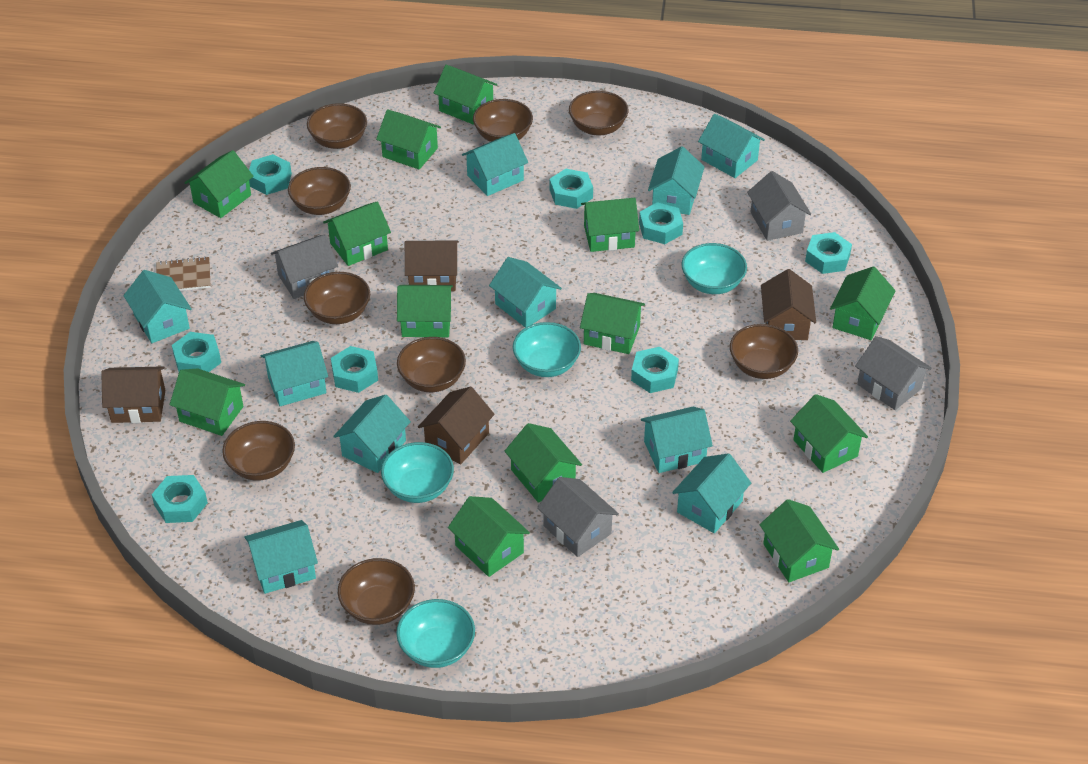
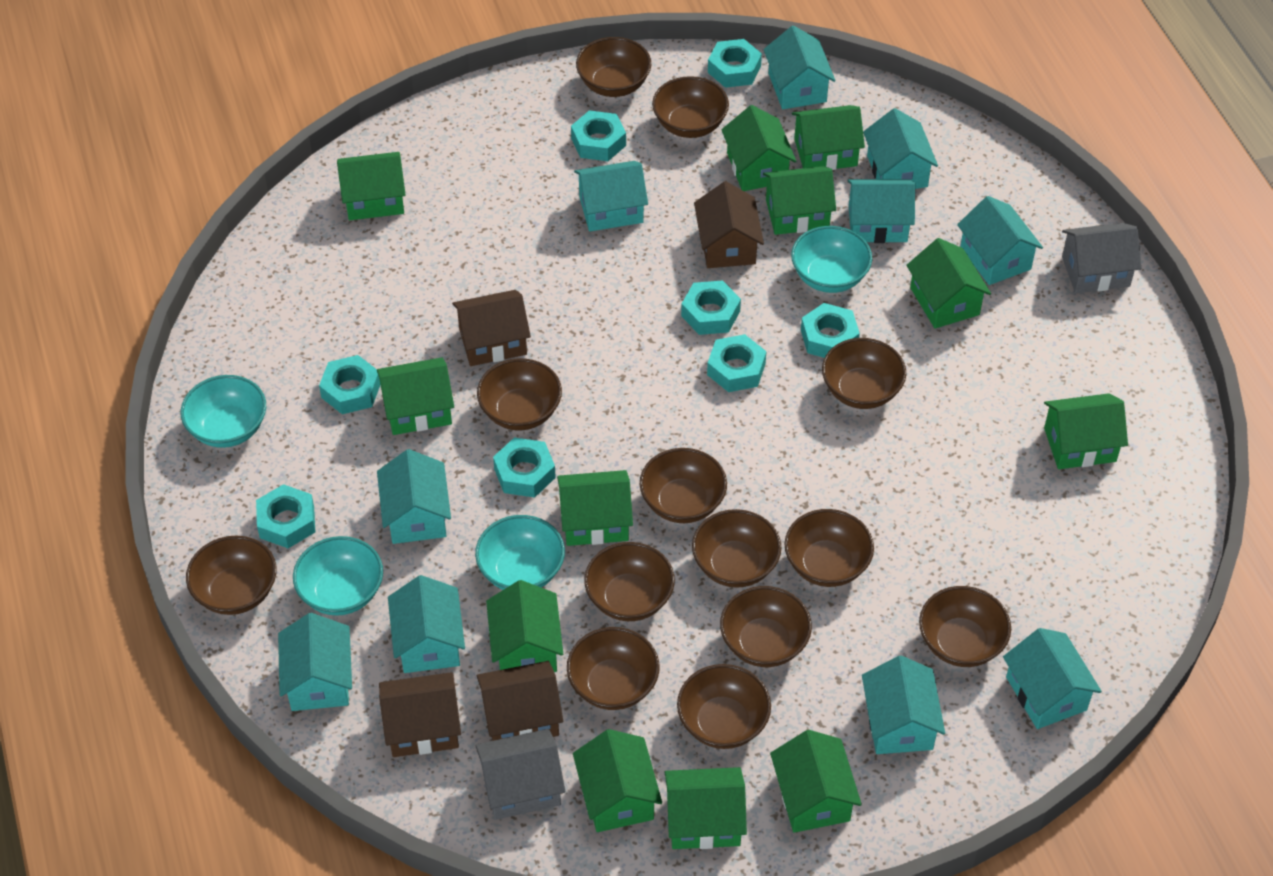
brown bowl: [222,421,295,481] [288,167,351,215] [304,272,370,324] [307,103,367,149] [338,558,415,625] [397,337,466,392] [473,99,533,142] [569,91,629,136] [730,324,798,379] = 9 -> [186,536,277,615] [477,358,562,430] [567,627,660,710] [576,37,651,97] [584,542,675,621] [640,448,727,523] [652,76,729,138] [677,664,771,749] [692,509,782,588] [720,586,812,667] [784,509,874,587] [822,338,906,409] [919,586,1011,667] = 13
brown notebook: [156,256,211,291] = 1 -> none = 0
green house: [170,368,245,436] [185,150,253,218] [323,201,391,266] [376,109,441,170] [397,285,453,337] [434,65,498,125] [448,496,530,577] [505,423,582,503] [580,293,645,354] [581,198,639,252] [760,499,839,582] [790,394,868,473] [830,266,896,340] = 13 -> [337,152,406,220] [377,357,454,435] [486,580,563,672] [557,470,633,546] [573,729,662,832] [665,767,747,849] [722,105,796,191] [763,166,836,235] [770,730,862,833] [792,105,865,170] [906,238,991,328] [1044,393,1128,469] = 12
grey house: [271,234,338,299] [537,477,619,557] [747,171,811,241] [855,336,932,410] = 4 -> [475,729,565,820] [1062,223,1141,293] = 2

